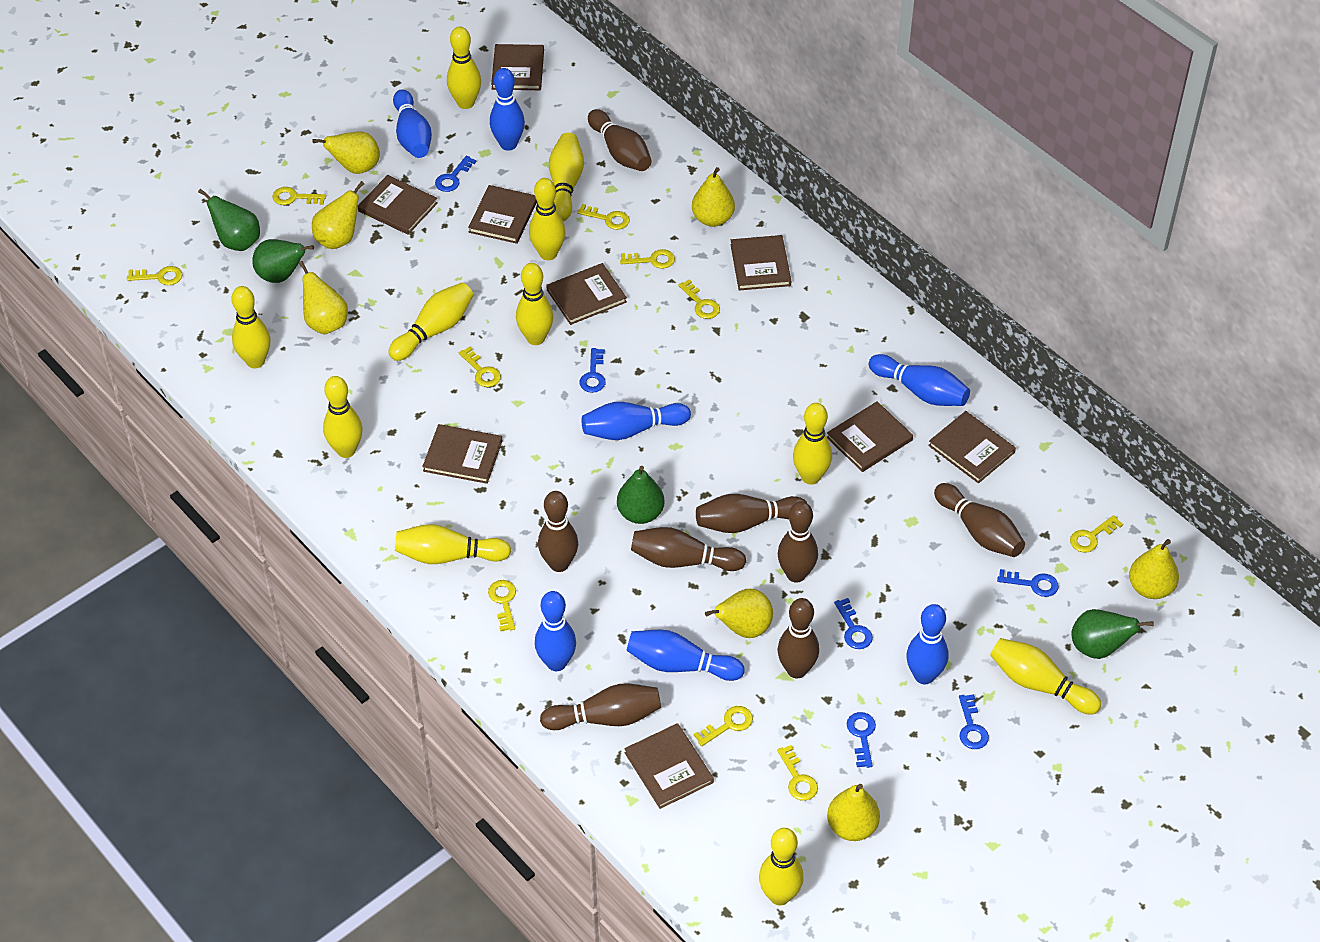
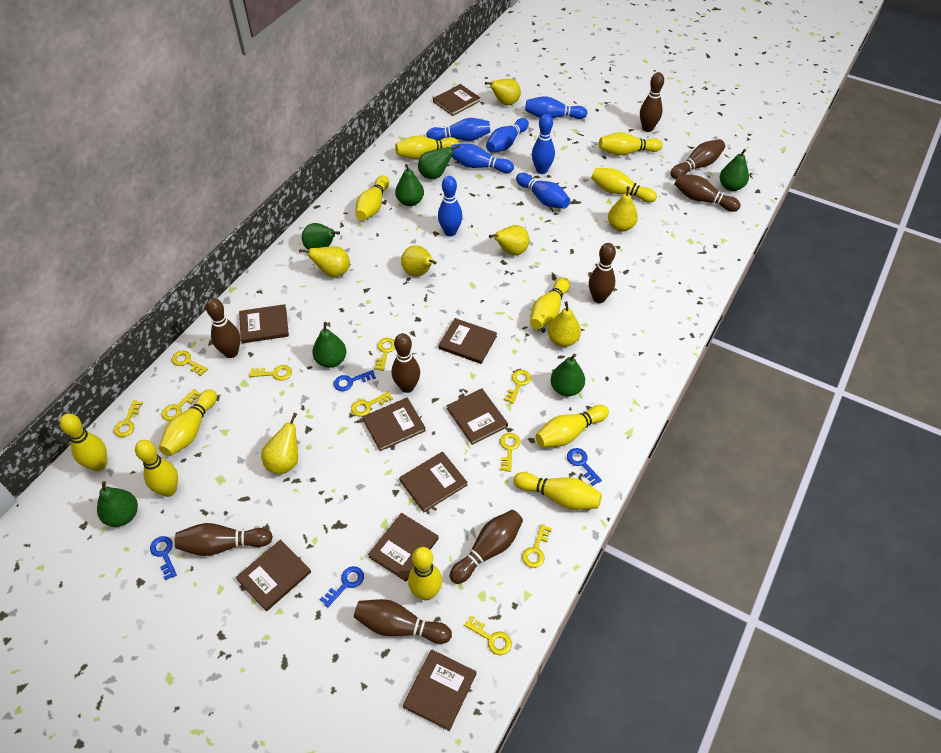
blue key: [435,156,476,192] [580,348,606,393] [834,598,873,649] [847,712,876,768] [959,694,989,749] [997,569,1059,597] = 6 -> [150,536,177,580] [320,566,364,608] [334,370,376,391] [567,448,602,486] = 4
brown bowling pin: [538,491,578,572] [540,684,661,730] [588,109,652,171] [631,527,746,571] [696,494,807,533] [778,501,818,583] [778,598,819,678] [934,483,1025,557] = 8 -> [175,523,273,556] [206,298,240,358] [354,599,452,644] [392,333,420,393] [450,510,523,584] [589,243,616,303] [640,72,664,132] [671,139,725,179] [674,174,741,212] = 9
green pear: [198,189,260,251] [252,239,314,283] [617,466,665,524] [1071,609,1153,659] = 4 -> [97,481,138,527] [302,223,340,250] [312,322,346,368] [395,164,424,206] [418,145,460,179] [551,354,585,396] [720,149,749,191] = 7

